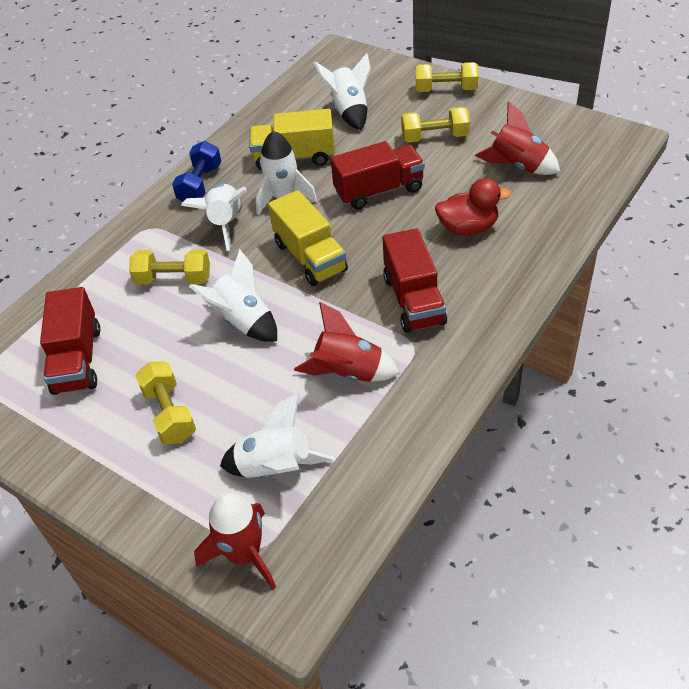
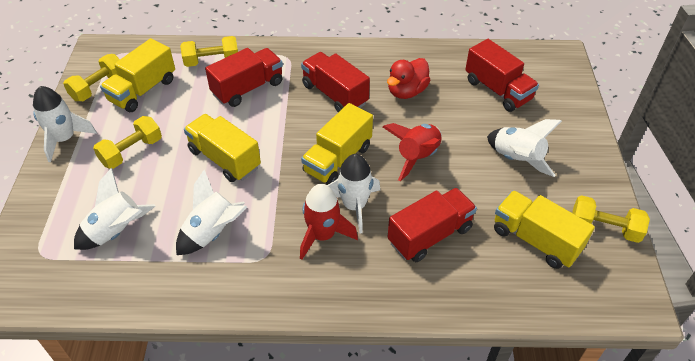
blue dumbbell: [172,141,221,201] = 1 -> none = 0
red rocket: [194,493,276,590] [294,302,400,382] [475,101,560,175] = 3 -> [300,184,358,260] [383,123,442,181] = 2
red truck: [40,287,100,395] [331,141,425,210] [383,228,447,333] = 3 -> [205,48,283,107] [301,52,370,112] [388,188,477,262] [465,39,539,112] = 4
yellow truck: [249,109,335,170] [268,190,348,286] = 2 -> [100,38,175,112] [184,114,261,182] [301,103,373,185] [494,190,595,269] = 4

